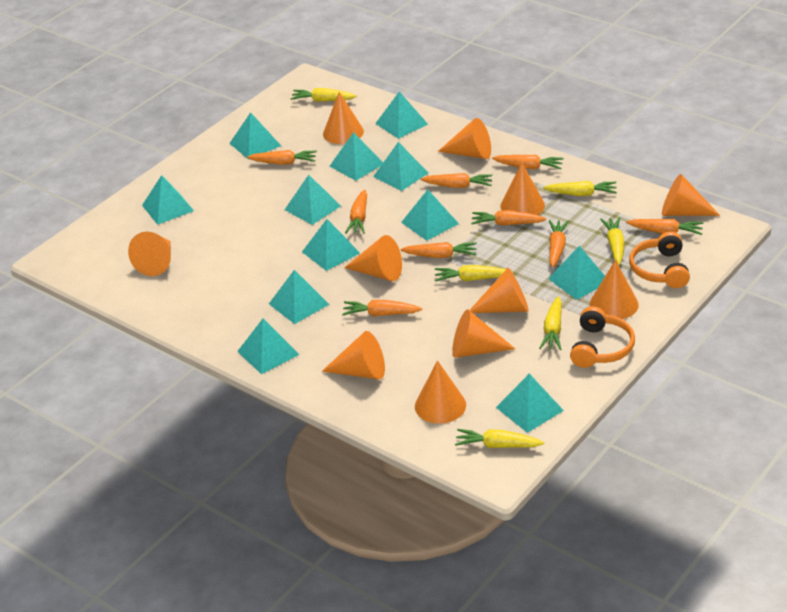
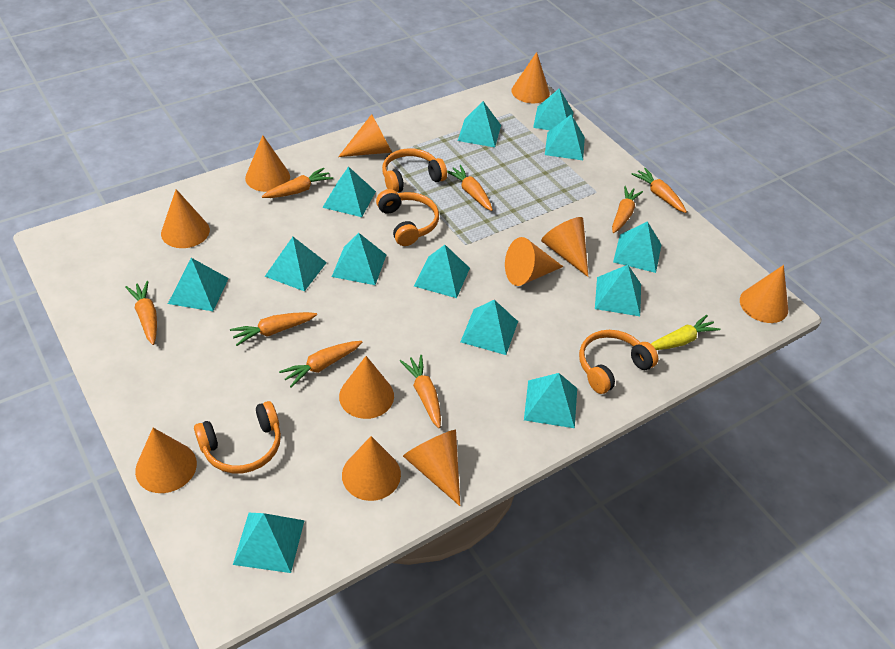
orange carrot: [247,150,317,165] [342,300,422,316] [345,190,367,234] [400,242,477,258] [420,173,493,188] [471,210,547,226] [492,155,564,169] [549,220,569,268] [626,219,703,235] = 9 -> [125,281,157,345] [230,312,317,346] [262,168,333,198] [279,341,362,388] [400,355,441,428] [447,165,493,211] [612,186,643,233] [631,168,687,213] = 8
orange headphones: [570,306,635,368] [629,231,690,288] = 2 -> [194,401,281,473] [376,189,439,246] [382,148,447,192] [579,330,658,394] = 4
turquoise pyramid: [142,175,194,225] [229,112,281,160] [237,319,299,374] [269,270,329,324] [285,175,341,225] [302,219,360,271] [330,132,383,181] [373,142,428,191] [375,92,428,139] [401,189,459,241] [496,374,564,433] [548,246,605,300] = 12 -> [168,258,229,311] [233,513,305,573] [265,237,327,291] [322,166,376,217] [332,233,386,285] [414,245,470,298] [458,101,501,147] [461,300,518,355] [524,373,577,428] [533,88,574,130] [545,114,585,160] [595,265,641,316] [613,221,661,273] = 13
yellow carrot: [290,88,357,102] [435,265,513,282] [455,429,544,448] [539,296,562,350] [543,181,617,196] [600,217,625,265] = 6 -> [651,315,721,350] = 1

